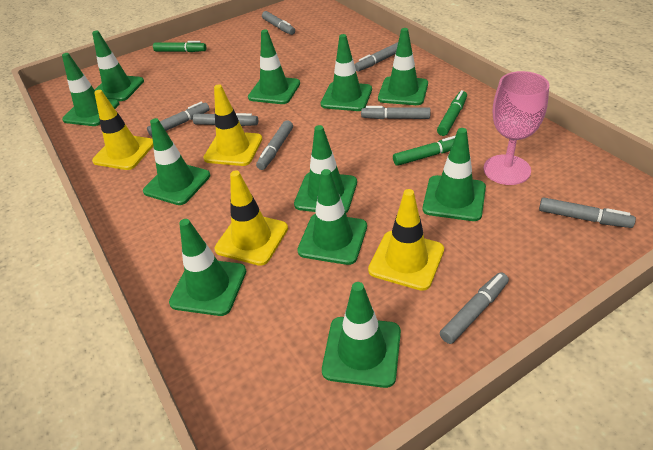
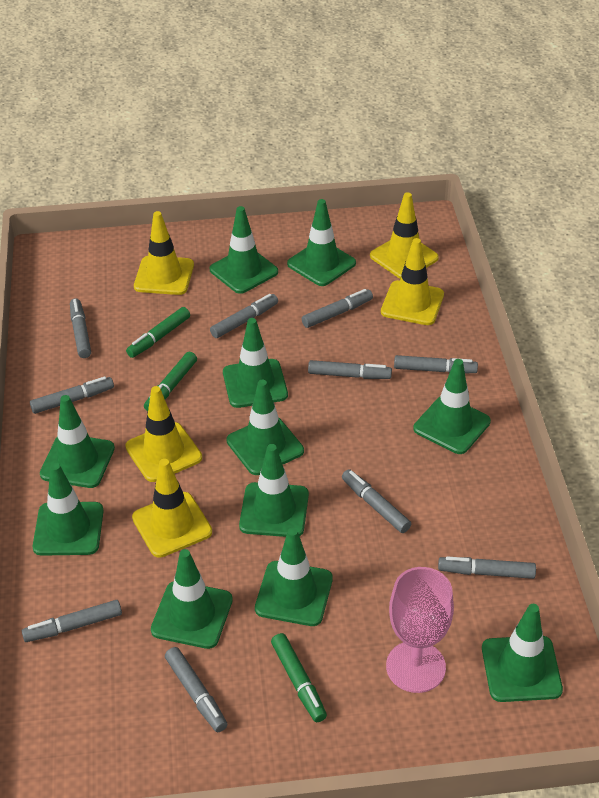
grey marker: [147,102,210,137] [193,113,258,126] [256,120,293,170] [262,11,295,35] [355,42,398,72] [361,106,431,119] [440,272,509,344] [539,197,636,228] = 8 -> [22,600,122,642] [30,376,114,414] [70,298,91,358] [165,647,227,732] [210,294,278,338] [302,289,373,328] [308,360,392,379] [342,469,411,533] [394,355,478,373] [438,556,536,579] = 10
yellow traffic cone: [92,90,153,170] [203,84,262,166] [214,171,288,266] [368,189,444,291] = 4 -> [125,386,202,482] [132,459,212,558] [134,211,194,295] [370,192,439,279] [381,238,444,325] = 5

